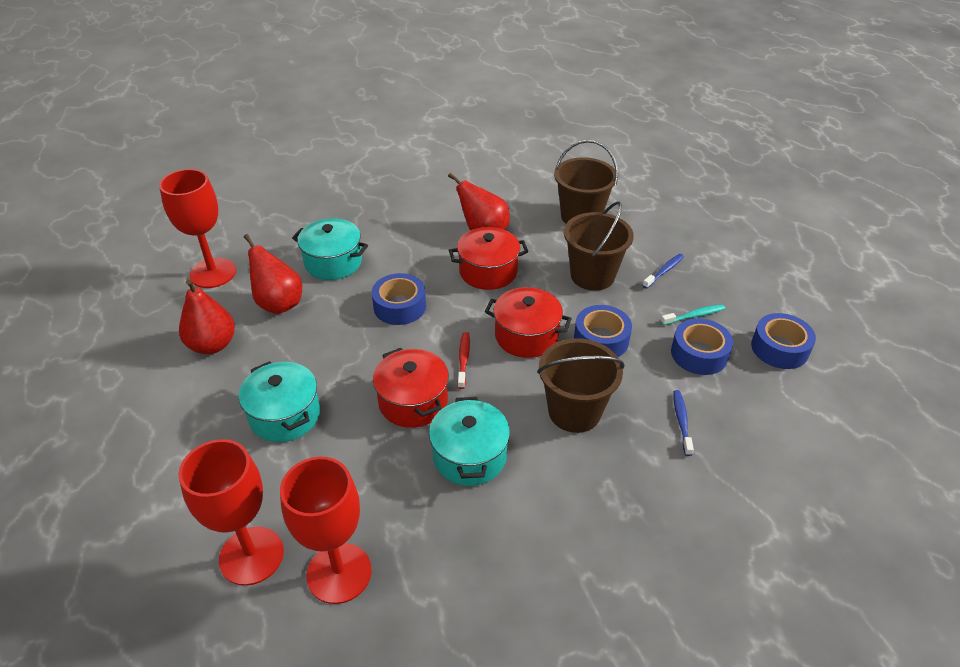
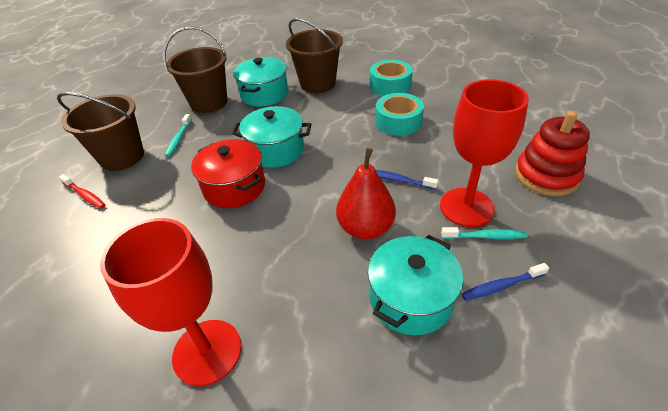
blue tape: [372,273,426,325] [574,305,632,357] [671,318,733,375] [751,313,816,369] = 4 -> none = 0
red goblet: [159,169,236,288] [178,439,284,586] [280,457,372,604] = 3 -> [100,218,242,386] [440,79,529,227] = 2
red pear: [179,279,235,354] [244,234,302,314] [448,173,510,231] = 3 -> [336,148,396,240] = 1
red pot: [373,348,449,428] [449,227,529,290] [485,287,572,358] = 3 -> [191,139,265,208] = 1
red stacking toy: none = 0 -> [515,111,590,196] = 1
turquoise tape: none = 0 -> [370,60,413,96] [375,93,424,136] = 2
turquoise toothbrush: [661,304,725,325] = 1 -> [165,114,192,157] [441,227,527,239] = 2

